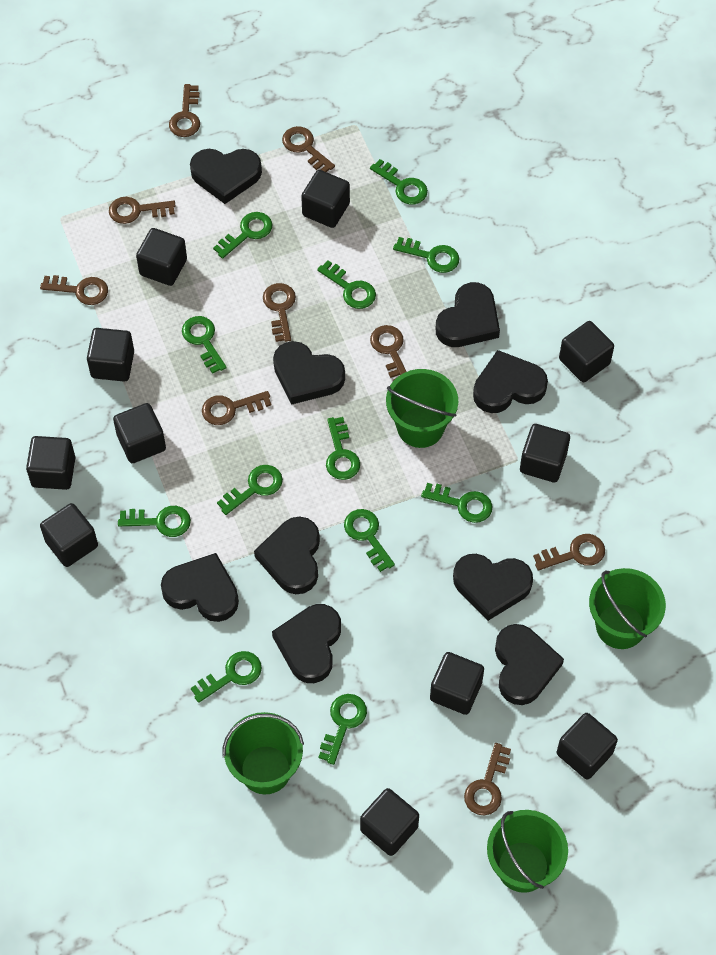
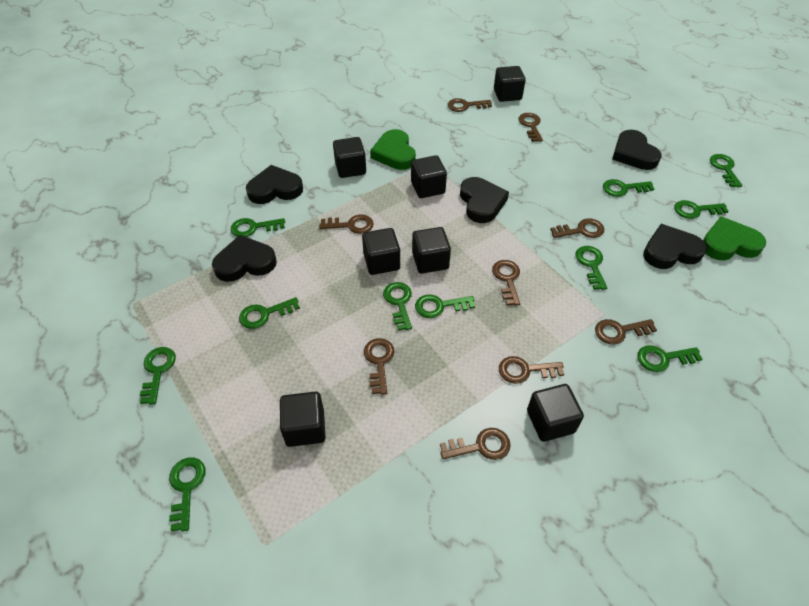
black cube: [26,436,75,490] [40,503,98,567] [87,328,134,382] [113,403,166,463] [136,228,187,286] [301,170,350,228] [360,788,419,856] [430,652,484,715] [520,424,570,482] [557,713,618,779] [559,321,614,382] = 11 -> [280,392,326,447] [333,137,366,178] [362,228,400,275] [411,155,447,198] [412,227,451,274] [494,66,526,102] [527,384,584,442] = 7
black heart: [161,553,239,622] [190,149,262,204] [254,516,320,594] [272,604,341,683] [273,341,345,405] [436,282,500,347] [453,554,533,621] [473,350,548,413] [495,624,564,705] = 9 -> [212,235,277,282] [246,165,303,204] [460,177,509,223] [612,130,661,170] [643,224,707,269] = 5
green bucket: [223,712,304,794] [386,369,458,448] [487,810,568,893] [589,568,666,649] = 4 -> none = 0
green heart: none = 0 -> [370,129,416,170] [703,217,766,261] = 2
green key: [118,506,191,537] [182,316,227,374] [191,651,262,703] [213,212,272,259] [217,465,283,515] [317,260,376,309] [319,694,367,765] [326,417,360,480] [344,509,395,572] [370,159,428,205] [393,237,459,273] [421,483,492,523] = 12 -> [140,347,176,405] [169,458,206,532] [231,218,285,237] [239,297,300,329] [383,282,412,331] [415,294,475,318] [575,246,607,290] [603,179,654,197] [637,345,702,372] [674,200,729,219] [710,154,743,187] = 11

